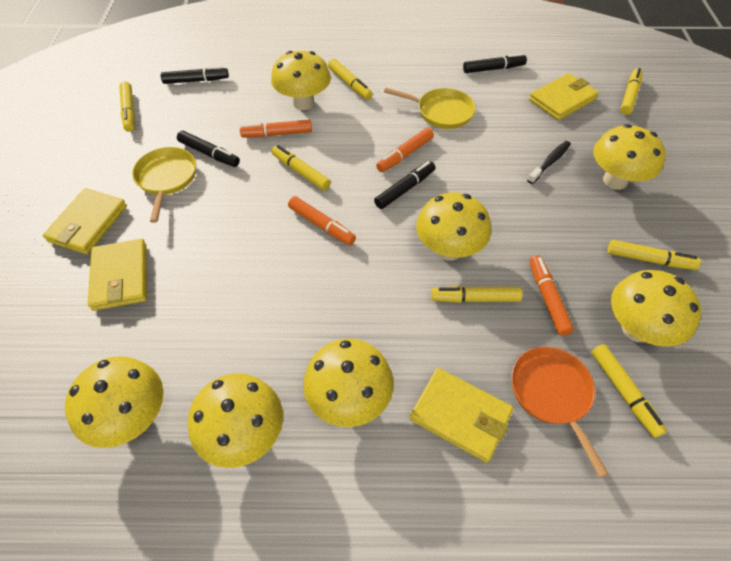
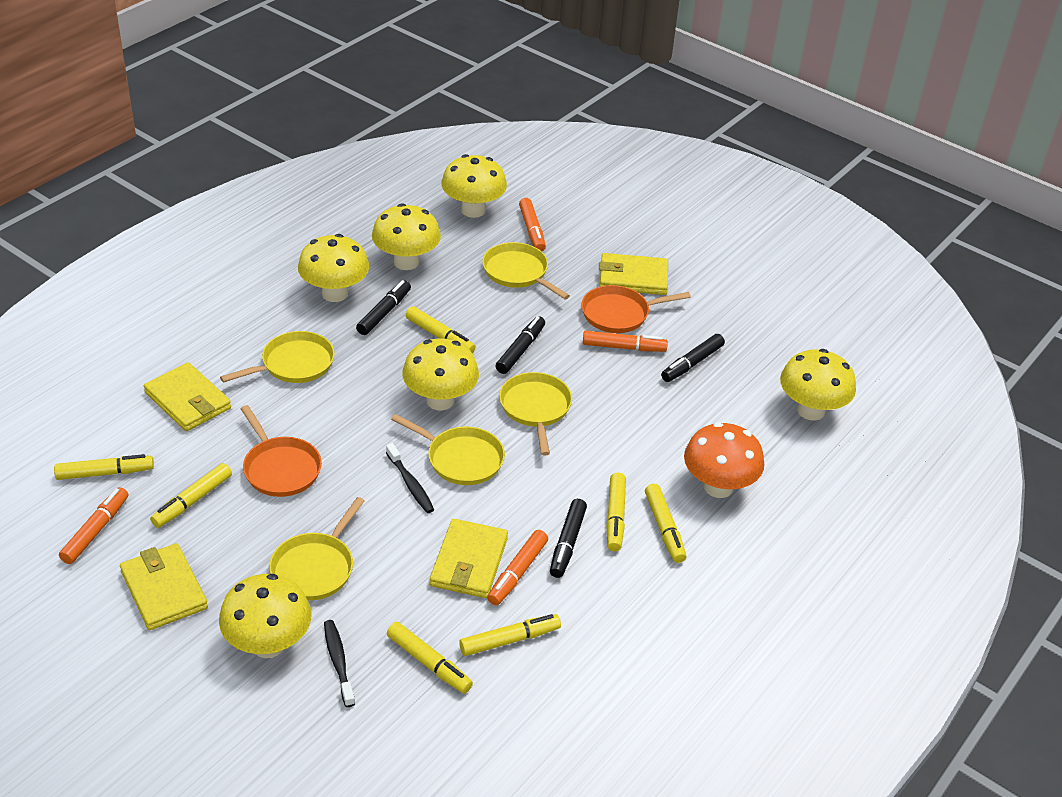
black toothbrush: [527,141,571,184] = 1 -> [324,620,355,707] [386,443,434,513] = 2
orange mushroom: none = 0 -> [684,422,764,498] = 1
orange pan: [511,347,609,478] = 1 -> [240,405,322,497] [581,285,691,333] = 2
yellow mushroom: [65,356,163,448] [188,373,283,468] [271,51,331,110] [303,339,394,427] [416,192,491,261] [593,124,666,190] [611,270,701,347] = 7 -> [219,574,312,658] [298,234,369,302] [372,203,441,270] [402,339,479,410] [441,154,507,218] [780,349,856,421] = 6
yellow pan: [132,147,196,223] [384,88,476,129] = 2 -> [220,331,335,383] [269,497,364,600] [391,414,505,485] [482,242,570,299] [499,372,572,455] = 5

